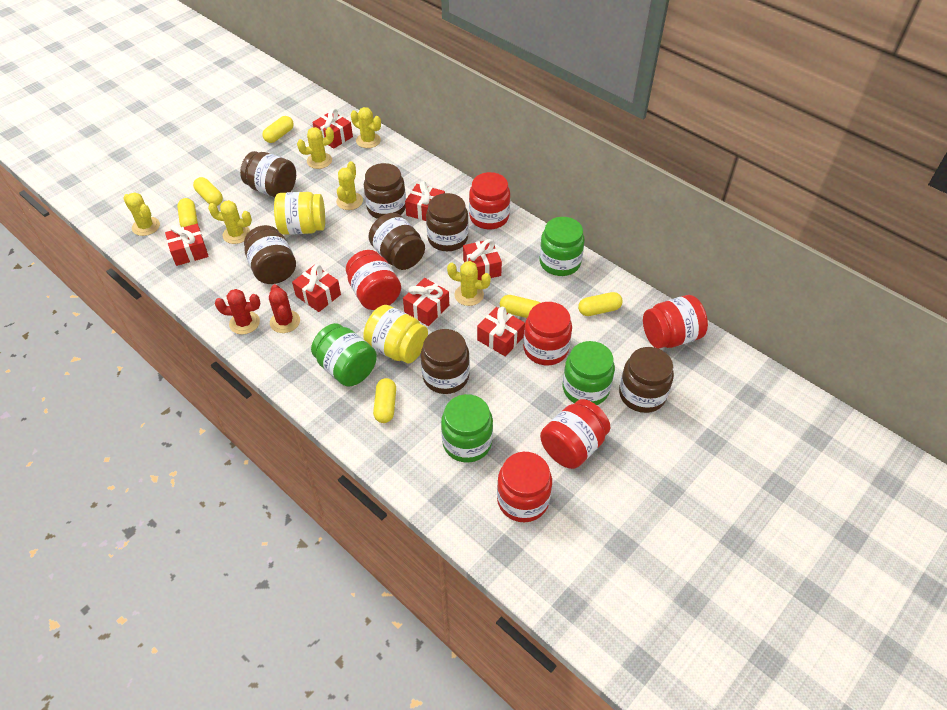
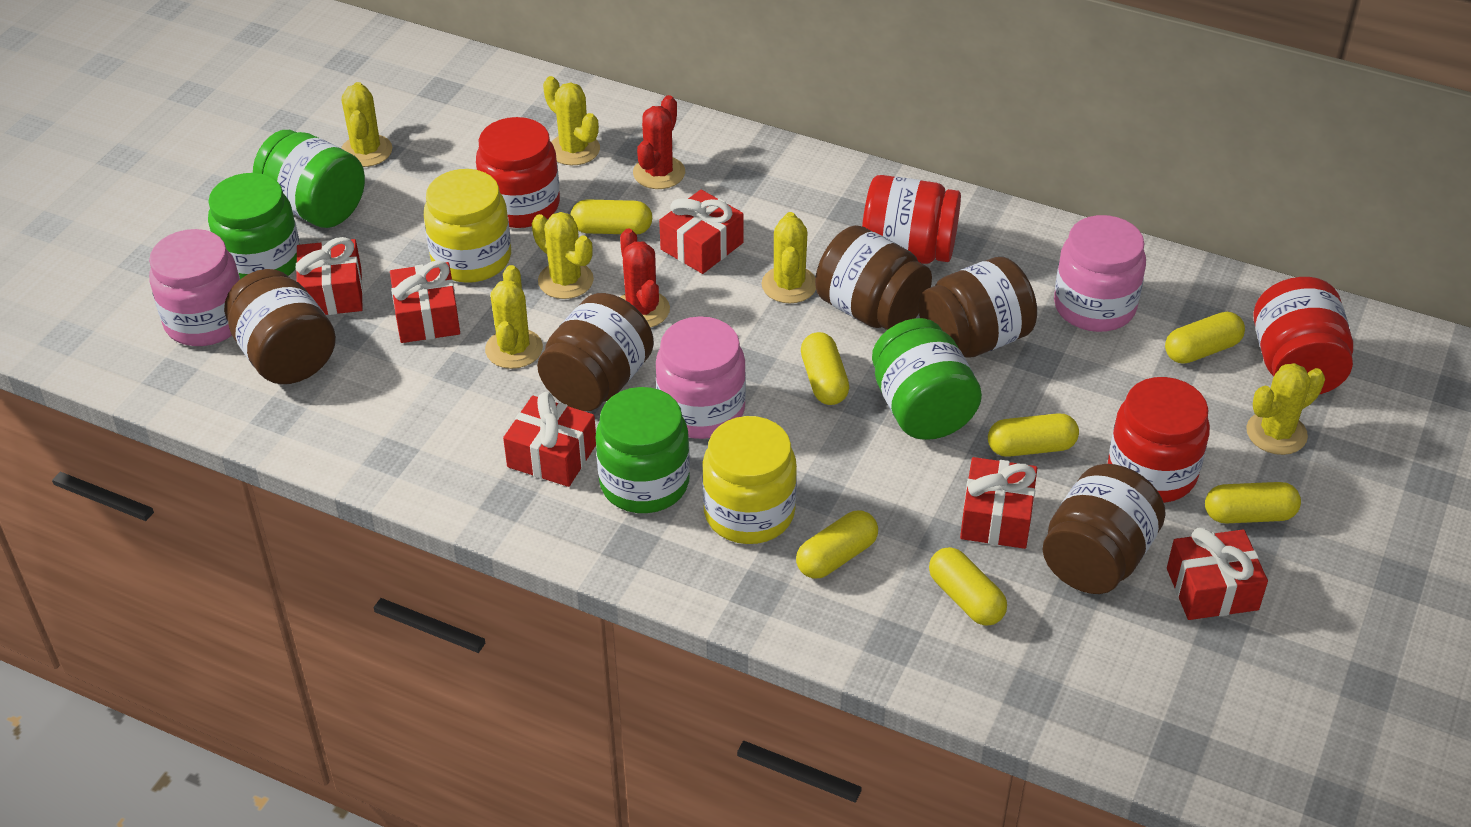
brown jar: [240,151,296,197] [244,225,296,284] [364,163,406,219] [368,213,425,270] [421,329,470,394] [426,193,469,251] [619,347,674,413] = 7 -> [224,269,336,384] [537,293,654,411] [815,225,932,330] [919,257,1037,358] [1043,464,1166,594] = 5
pink jar: none = 0 -> [149,229,240,346] [656,316,746,439] [1054,215,1146,332] = 3
red gift: [165,224,209,266] [292,264,341,312] [313,109,353,149] [403,278,449,326] [405,181,445,221] [463,239,502,280] [477,307,525,357] = 7 -> [296,237,363,315] [390,260,460,343] [503,392,596,487] [659,190,744,274] [960,457,1037,549] [1167,527,1268,620] = 6
red jar: [346,250,401,310] [469,172,510,229] [497,452,552,522] [523,302,572,365] [540,399,610,469] [643,295,708,349] = 6 -> [476,117,560,228] [862,175,961,264] [1108,377,1210,503] [1253,277,1353,395] = 4
yellow capsule: [177,198,198,227] [193,177,223,206] [263,116,294,143] [373,378,396,423] [500,295,540,318] [578,292,622,316] = 6 -> [570,199,652,234] [796,510,878,579] [801,332,849,405] [929,547,1007,626] [988,413,1079,457] [1165,312,1245,364] [1205,482,1301,523] = 7

